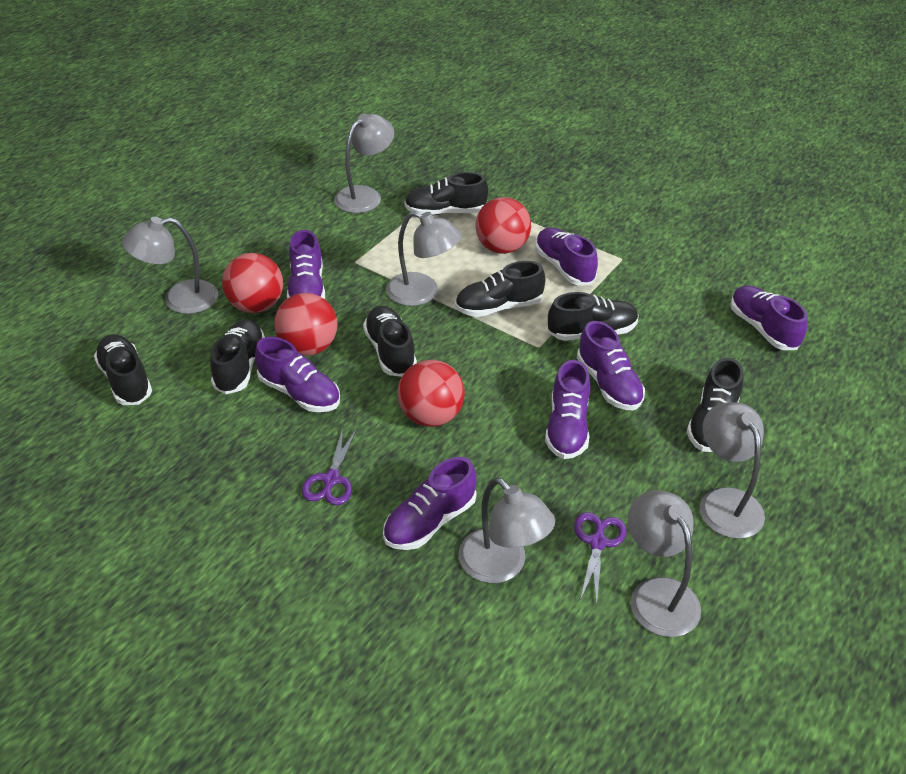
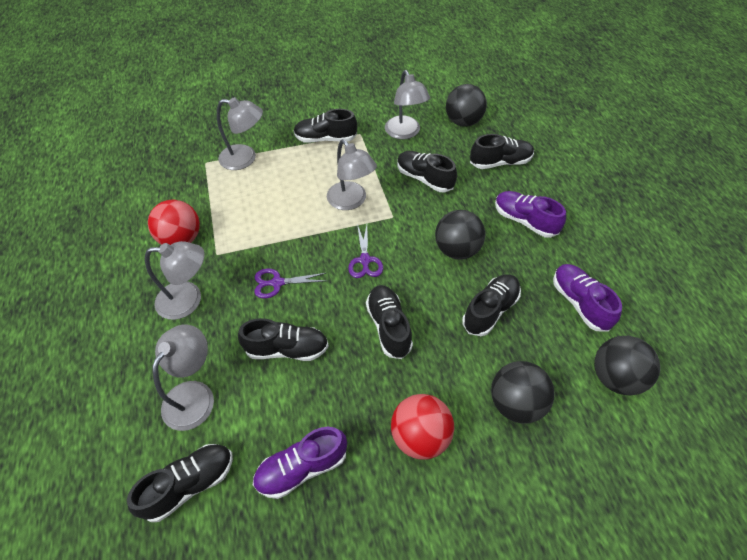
black ball: none = 0 -> [435,210,485,260] [446,84,487,127] [491,361,555,424] [594,336,660,396] = 4
grey lamp: [122,217,218,314] [334,113,394,213] [386,211,462,306] [459,477,555,583] [628,490,701,637] [700,402,765,539] = 6 -> [145,241,205,320] [153,325,214,431] [217,97,263,170] [327,139,377,210] [385,70,430,139] = 5
purple shoe: [255,337,340,412] [287,230,325,299] [383,457,477,550] [535,227,598,285] [545,360,590,459] [577,321,645,410] [730,285,808,350] = 7 -> [253,427,347,499] [495,191,566,238] [553,264,622,332] = 3
red ball: [222,253,283,313] [274,293,338,356] [398,360,465,427] [475,197,531,254] = 4 -> [148,200,200,245] [391,394,454,460] = 2

